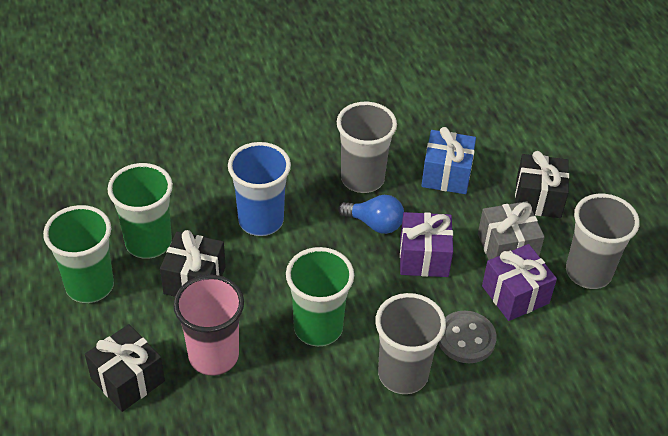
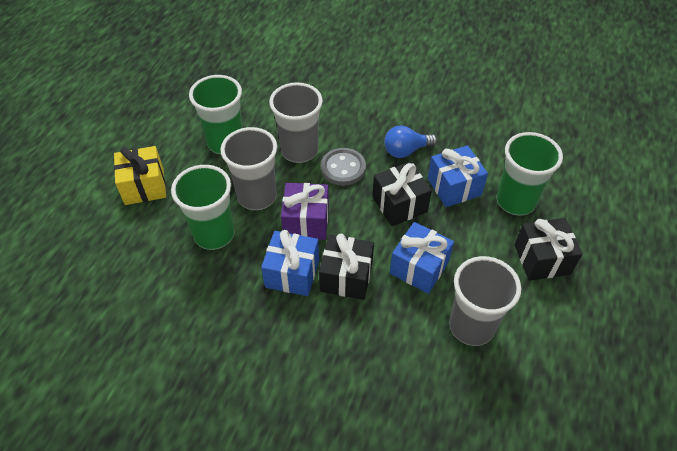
blue cup: [228,142,291,236] = 1 -> none = 0
blue gift: [421,127,476,194] = 1 -> [261,230,319,296] [390,222,454,294] [428,145,488,207] = 3
grey gift: [478,201,544,260] = 1 -> none = 0
pink cup: [173,275,244,376] = 1 -> none = 0
purple gift: [400,212,453,277] [482,244,557,321] = 2 -> [281,183,329,240] = 1
yellow gift: none = 0 -> [114,146,166,205] = 1

